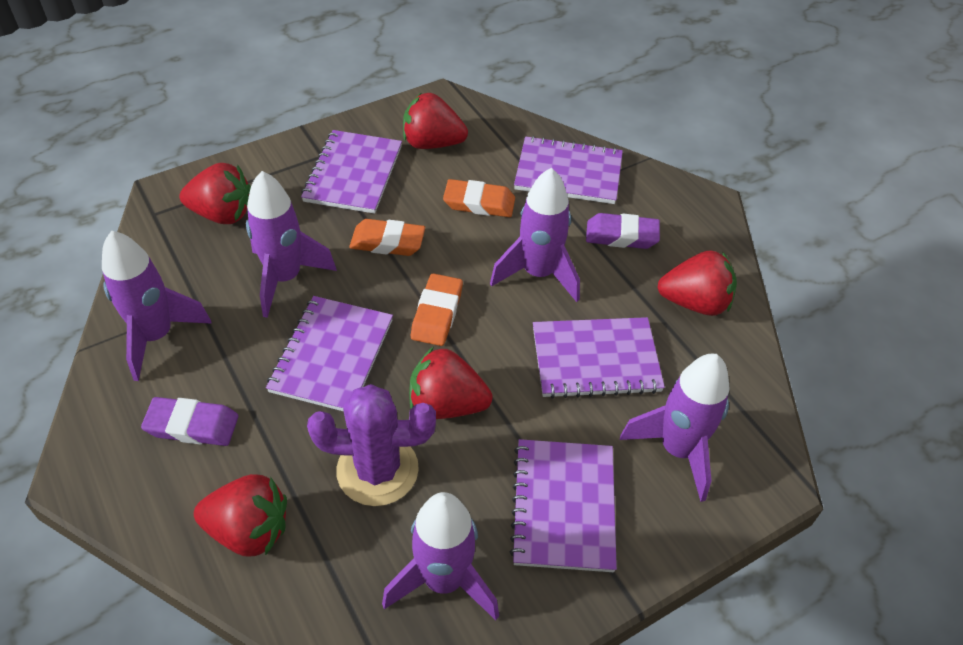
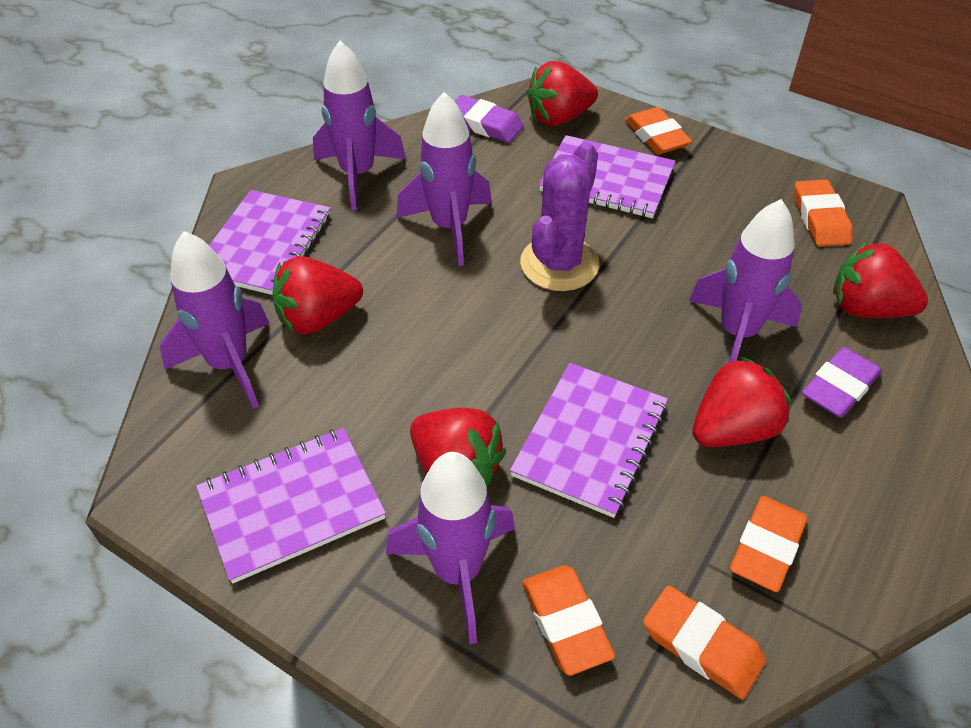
orange eraser: [349,219,425,256] [411,273,463,346] [443,179,515,217] = 3 -> [522,565,615,676] [625,107,692,155] [643,585,766,699] [730,496,807,592] [794,180,853,247] = 5
purple notebook: [266,296,393,411] [301,130,402,214] [510,439,617,572] [514,136,623,204] [533,317,665,399] = 5 -> [196,428,386,584] [209,190,330,295] [510,363,668,518] [539,135,675,218] = 4

